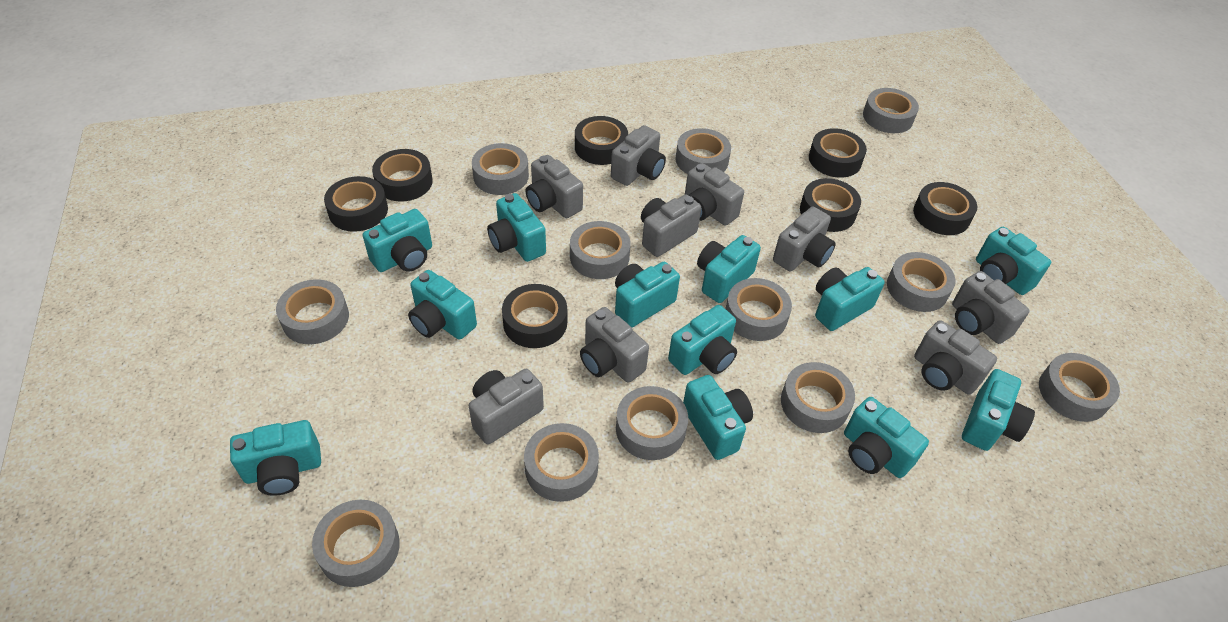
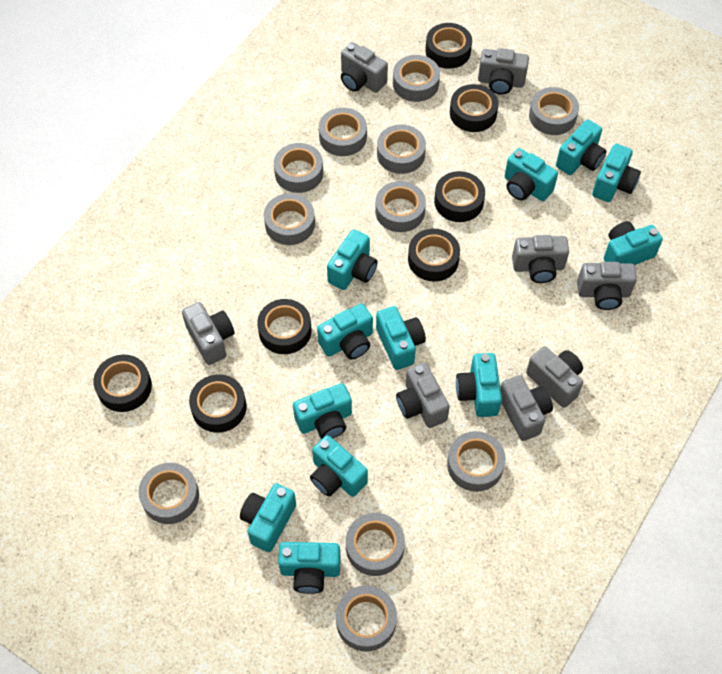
grey camera: [469,369,544,445] [526,155,583,218] [580,307,649,383] [611,125,666,186] [641,194,701,257] [685,163,744,226] [773,207,836,272] [914,321,997,395] [952,271,1030,344] = 9 -> [182,302,235,365] [341,42,388,93] [396,363,450,428] [478,48,529,95] [500,375,553,441] [512,235,569,283] [526,346,583,408] [577,262,637,310] = 8
grey tape: [276,279,349,344] [312,500,400,587] [472,143,529,195] [524,423,599,502] [570,221,630,279] [616,386,688,460] [675,128,731,174] [725,278,792,341] [781,362,855,433] [863,88,919,133] [887,252,956,312] [1039,353,1120,422] = 12 -> [139,463,199,524] [264,193,315,245] [274,143,323,193] [319,108,367,156] [336,585,397,652] [346,513,405,576] [375,181,426,232] [377,125,426,174] [393,55,440,102] [447,431,506,492] [529,87,579,135] = 11

